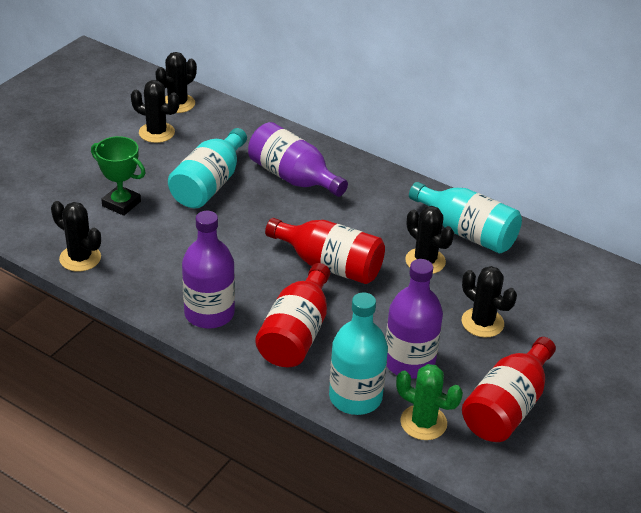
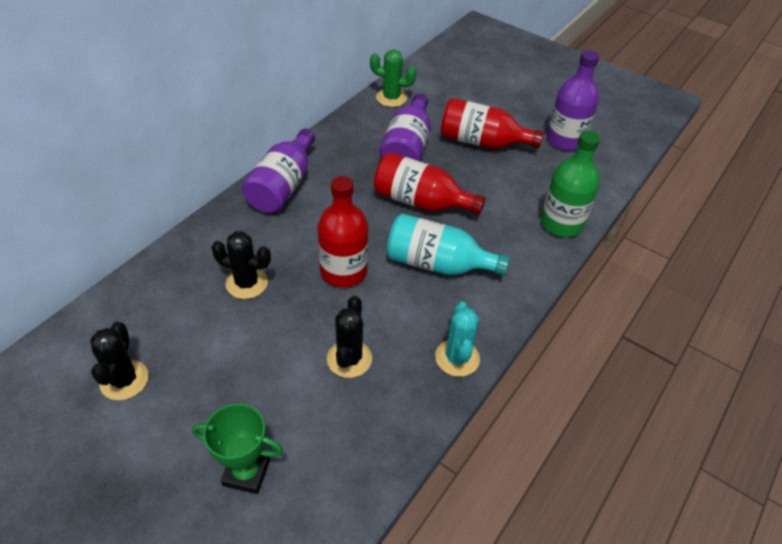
black cactus: [51,201,101,272] [131,80,179,143] [155,52,197,113] [405,206,454,274] [462,266,517,337] = 5 -> [90,322,149,400] [211,231,271,299] [327,296,372,378] = 3
green bottle: none = 0 -> [541,131,600,237] = 1
turquoise bottle: [168,128,247,209] [329,292,388,415] [409,182,522,253] = 3 -> [387,214,510,276] = 1
turquoise cactus: none = 0 -> [435,302,480,377] = 1

